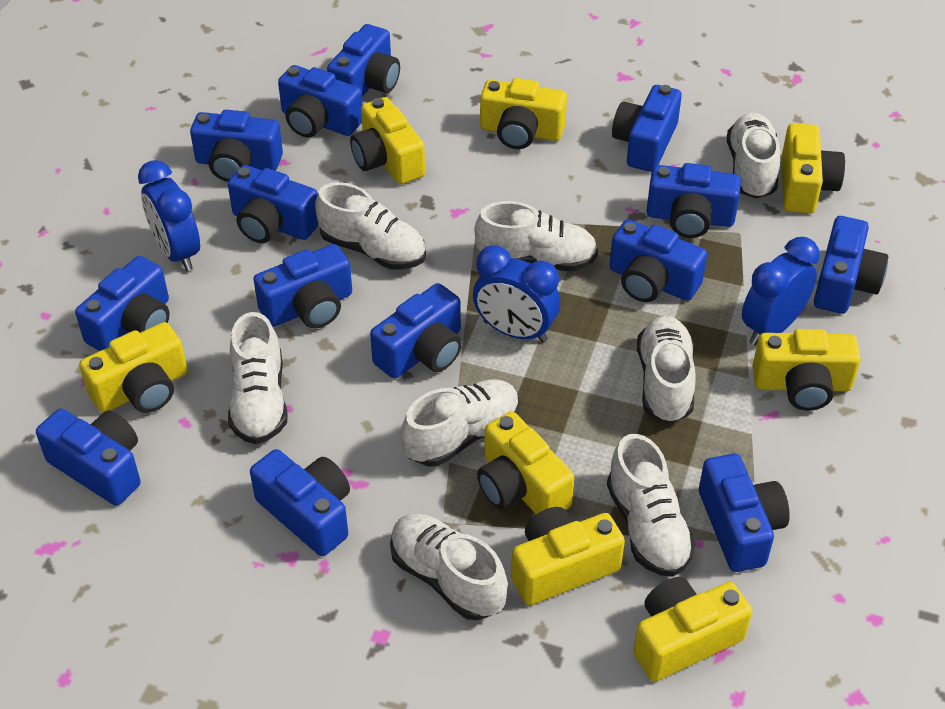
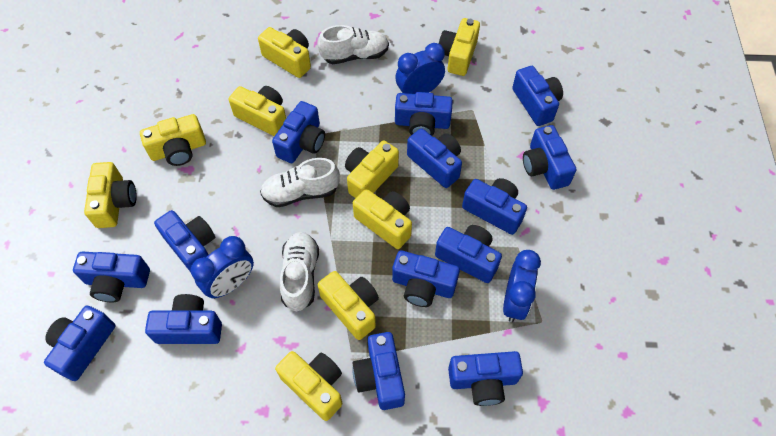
white shoe: [228,312,288,444] [315,182,426,270] [390,514,508,620] [402,379,519,466] [474,201,598,272] [607,434,696,577] [637,316,696,423] [727,113,780,199] = 8 -> [260,158,340,207] [279,232,319,311] [318,25,389,64] = 3
yellow camera: [79,322,188,413] [350,97,425,184] [477,412,574,514] [480,78,567,149] [511,507,625,605] [633,577,752,682] [752,329,861,411] [782,123,845,213] = 8 -> [84,162,137,228] [140,114,206,166] [228,86,286,136] [258,27,311,78] [275,351,342,421] [318,271,379,340] [345,141,399,198] [353,189,412,249] [439,18,480,76] = 9

